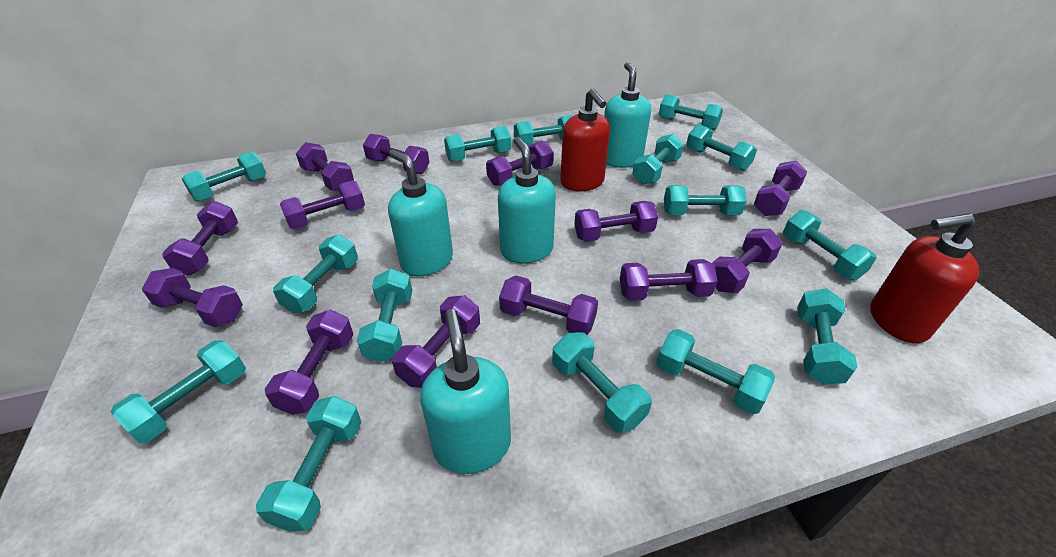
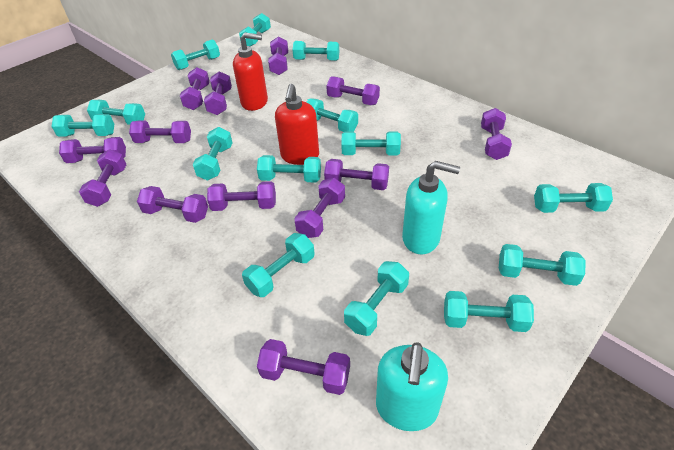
turquoise dumbbell: [111,340,246,444] [182,152,266,202] [256,396,361,531] [273,235,358,314] [357,268,412,362] [444,126,512,162] [514,115,574,146] [552,332,652,433] [632,134,684,185] [656,329,775,414] [659,94,723,130] [664,185,747,215] [686,124,757,171] [783,210,877,280] [797,288,857,385] = 15 -> [51,114,114,137] [87,100,145,125] [171,39,220,70] [193,127,233,180] [239,13,271,47] [242,233,315,297] [257,155,321,183] [292,41,339,61] [306,98,358,132] [341,131,401,155] [344,261,409,336] [444,291,534,332] [499,244,586,286] [534,183,613,213] = 14
turquoise soap dispenser: [388,149,453,276] [420,309,511,474] [498,137,556,263] [604,62,651,168] = 4 -> [376,342,448,431] [402,161,460,254] = 2

